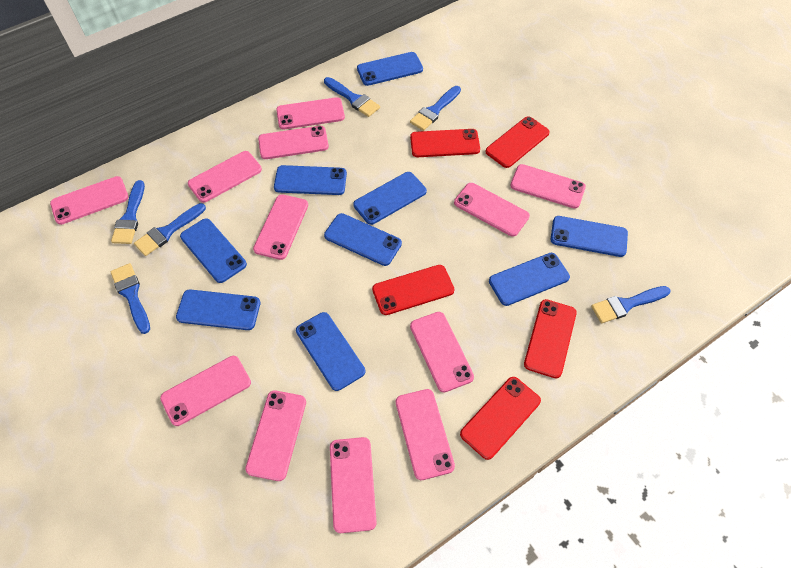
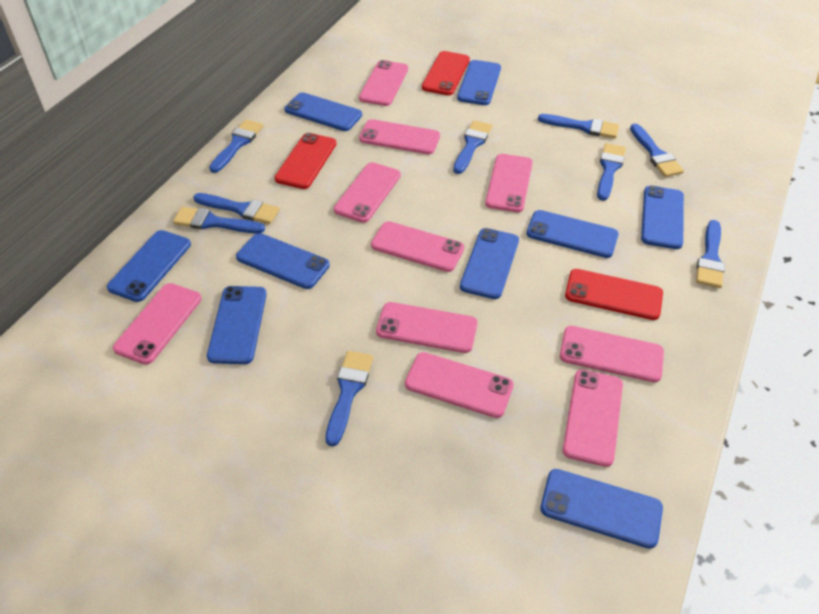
blue brush: [111,180,145,244] [111,263,150,334] [134,203,206,256] [324,77,380,117] [410,86,461,131] [591,286,671,323] = 6 -> [173,207,265,233] [193,193,280,224] [209,119,263,173] [325,351,373,446] [453,120,492,174] [538,114,619,138] [597,143,626,201] [630,124,684,177] [696,220,725,288] = 9
pink phone: [50,176,129,225] [160,356,251,426] [188,151,262,203] [245,390,306,481] [253,194,308,260] [258,126,329,159] [276,97,345,129] [330,437,377,533] [396,389,455,480] [410,312,474,392] [454,183,530,237] [510,164,586,209] = 12 -> [113,283,202,365] [334,162,401,223] [359,60,408,106] [359,119,440,154] [371,221,464,272] [376,302,478,353] [405,352,514,418] [485,154,533,212] [560,326,664,382] [563,369,623,467] = 10
red phone: [372,265,454,315] [410,129,480,157] [460,377,541,460] [485,116,550,168] [524,299,577,378] = 5 -> [275,133,336,189] [422,51,470,95] [565,269,663,320] = 3

